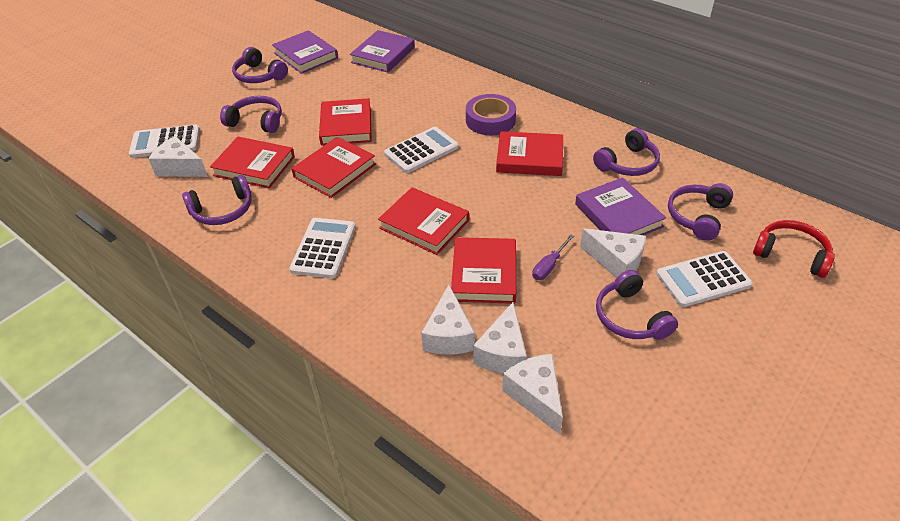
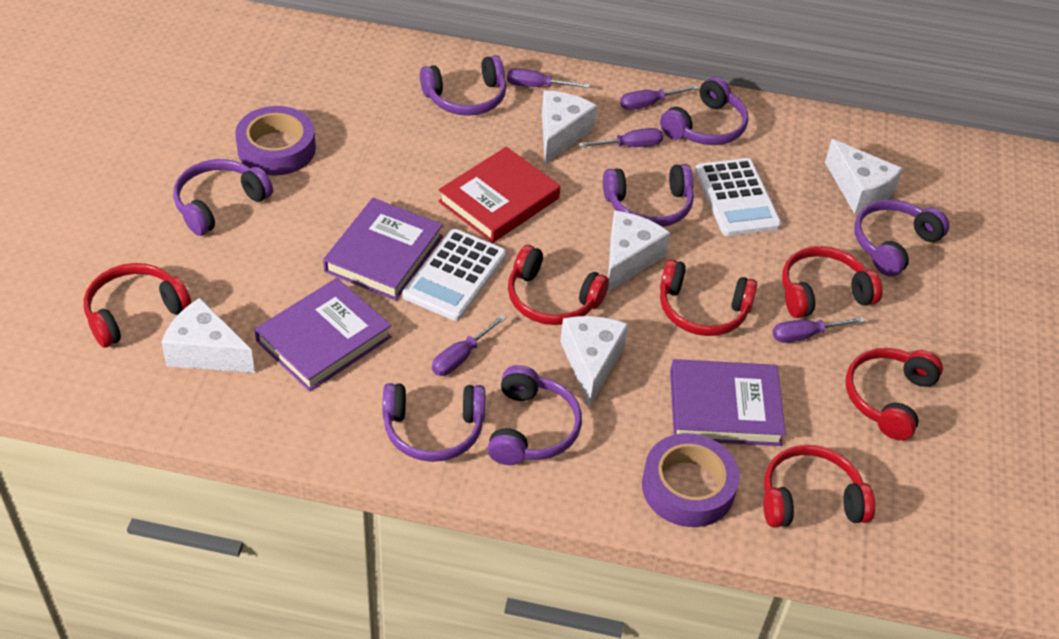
purple headphones: [182,175,252,225] [220,96,282,133] [232,47,288,83] [593,128,660,176] [596,270,678,340] [668,183,733,241] = 6 -> [173,159,273,236] [383,383,485,462] [420,55,506,116] [488,365,582,465] [603,164,694,227] [660,77,748,145] [854,199,950,277] = 7
purple screwdriver: [532,234,574,280] = 1 -> [432,315,506,376] [507,68,590,88] [578,128,663,147] [620,85,699,110] [772,317,865,343] = 5
purple tape: [466,94,516,135] = 1 -> [235,106,316,175] [642,433,740,527] = 2
red book: [210,137,295,188] [291,137,376,198] [319,98,372,146] [378,187,469,255] [451,237,516,304] [496,131,563,176] = 6 -> [438,147,560,243] = 1
red headphones: [753,220,835,278] = 1 -> [83,263,191,348] [508,245,609,325] [660,259,758,336] [763,445,875,528] [782,246,882,318] [846,348,943,440] = 6
white calculator: [129,124,200,158] [289,218,356,278] [384,127,459,173] [656,251,753,307] = 4 -> [403,229,506,321] [695,158,781,236] = 2

